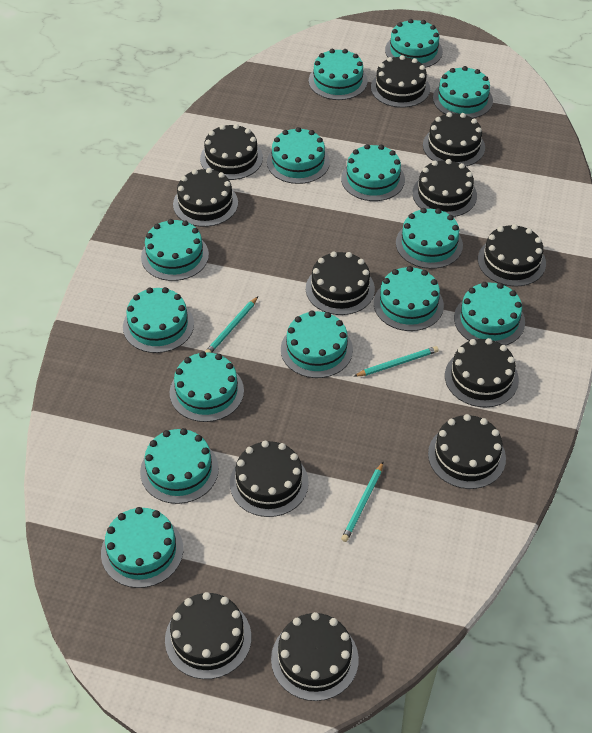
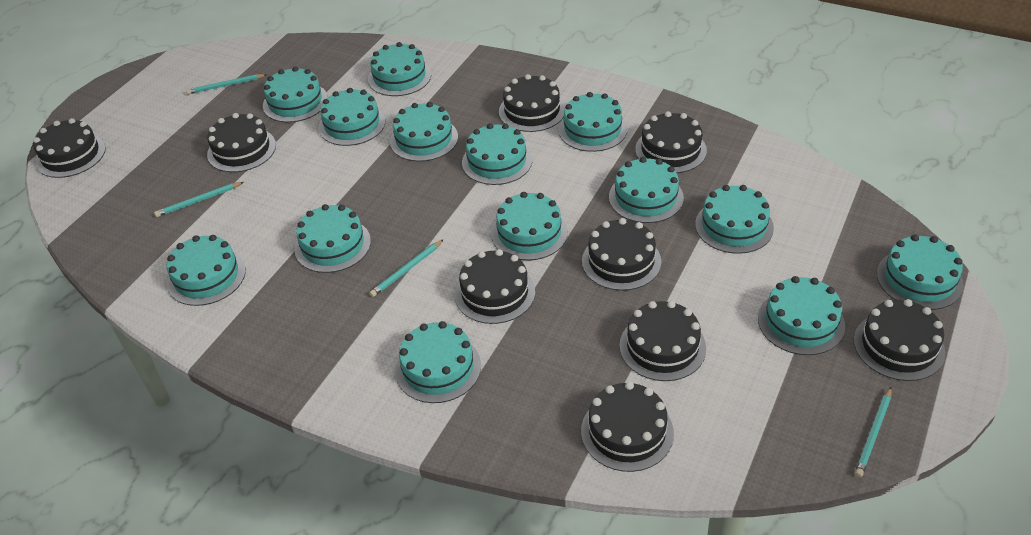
black cake: [165,592,251,679] [173,168,238,227] [200,124,263,180] [230,441,309,517] [271,612,359,701] [306,252,375,315] [371,55,430,108] [412,159,477,217] [423,112,485,167] [428,414,506,489] [445,338,519,407] [478,224,546,287] = 12 -> [33,118,106,178] [207,113,276,172] [455,249,535,324] [499,74,565,132] [581,382,674,472] [582,218,661,291] [619,301,706,381] [635,111,707,173] [854,299,946,381] = 9
turquoise pencil: [205,297,258,353] [341,462,383,542] [353,346,439,377] = 3 -> [154,182,244,217] [186,74,267,94] [369,239,444,297] [855,387,892,477] = 4

